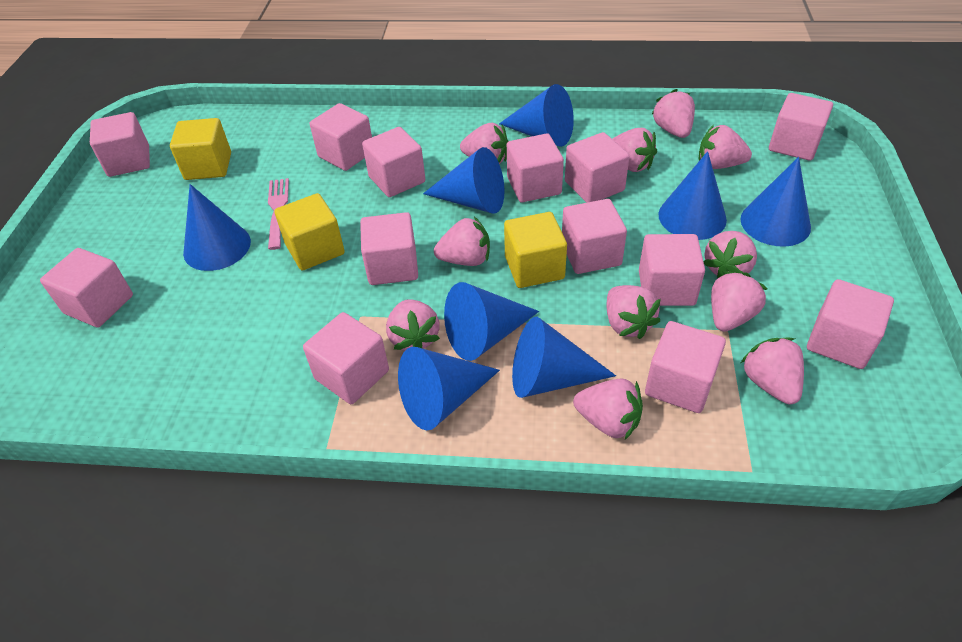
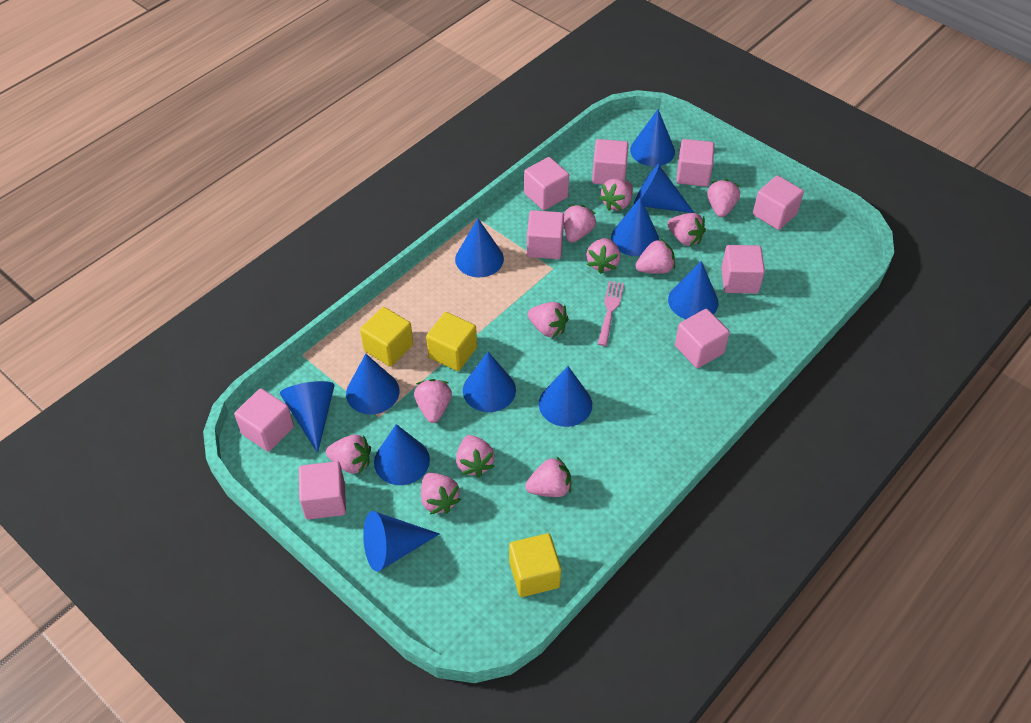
blue cone: [183,184,251,271] [398,347,500,430] [423,147,505,214] [444,282,539,361] [499,84,574,147] [512,317,616,398] [658,151,727,240] [740,157,811,247] = 8 -> [280,381,335,453] [346,354,399,415] [363,511,440,572] [374,424,430,485] [455,218,504,277] [463,352,516,412] [539,366,592,427] [611,197,659,256] [630,109,675,166] [634,164,694,213] [668,261,718,319] = 11
pink cube: [40,248,133,327] [90,112,150,177] [303,312,389,404] [310,103,372,171] [360,212,418,285] [362,127,425,197] [507,133,564,202] [562,199,627,274] [565,132,630,203] [639,234,705,306] [645,321,726,413] [769,93,833,161] [807,279,894,369] = 13 -> [234,388,294,452] [299,461,346,520] [524,157,569,210] [527,210,564,259] [592,139,629,184] [675,309,730,368] [676,139,714,187] [721,245,765,294] [753,175,804,230] = 9
pink strawberry: [386,299,440,351] [434,217,490,266] [460,123,508,164] [573,378,643,440] [607,285,661,339] [613,128,657,172] [652,89,695,138] [699,125,752,169] [703,231,757,278] [711,271,767,332] [741,337,804,404] = 11 -> [326,434,371,474] [414,379,452,423] [421,473,461,514] [456,435,495,477] [525,456,571,497] [528,302,569,338] [564,205,596,243] [586,238,620,274] [599,179,633,211] [635,238,675,274] [667,213,706,246] [707,179,740,217] = 12

